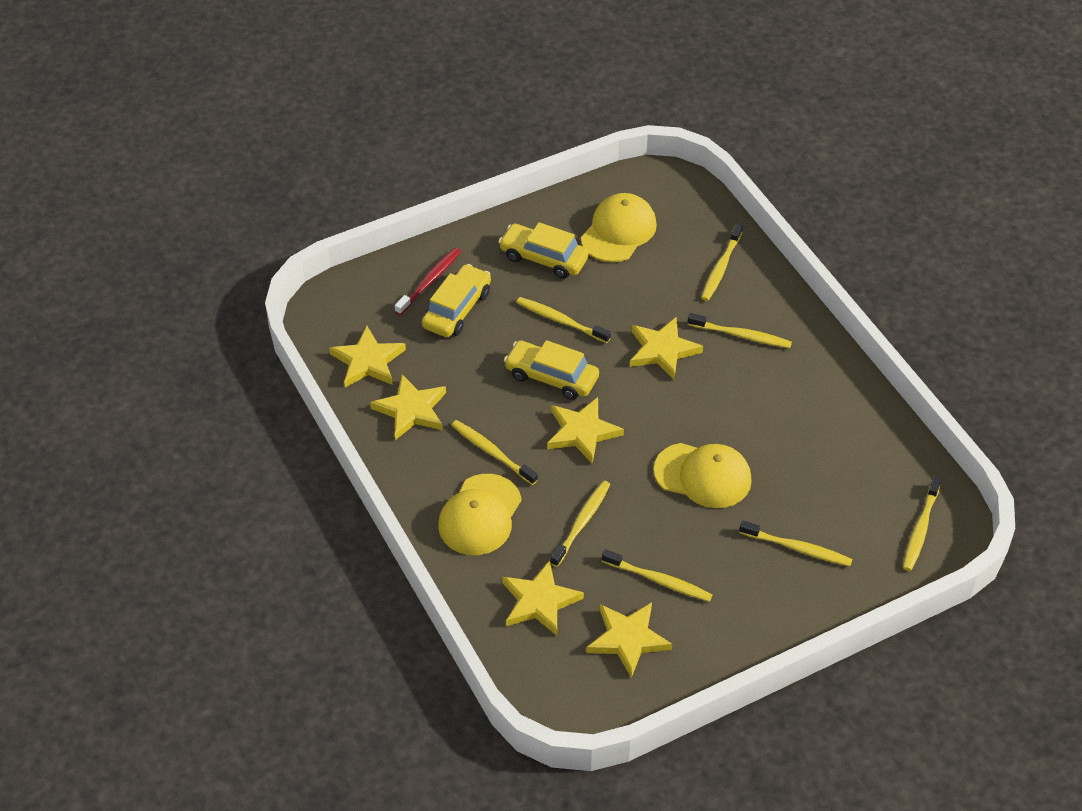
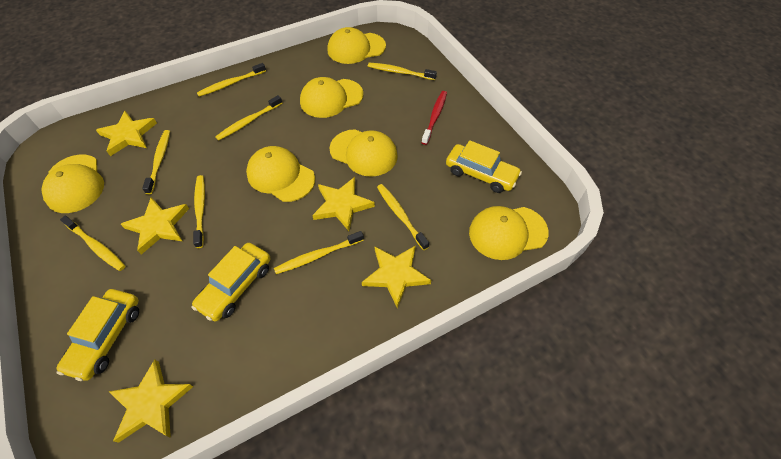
yellow cap: [438,474,522,555] [581,193,657,262] [654,443,752,508] = 3 -> [41,155,104,213] [246,146,315,202] [300,77,363,118] [327,27,386,64] [330,129,398,177] [469,206,549,260] = 6
yellow star: [329,326,406,387] [370,374,446,440] [502,560,584,636] [547,397,624,464] [587,602,672,678] [630,317,703,379] = 6 -> [96,111,157,156] [108,359,193,443] [121,197,189,255] [312,177,375,231] [362,245,431,308] = 5

